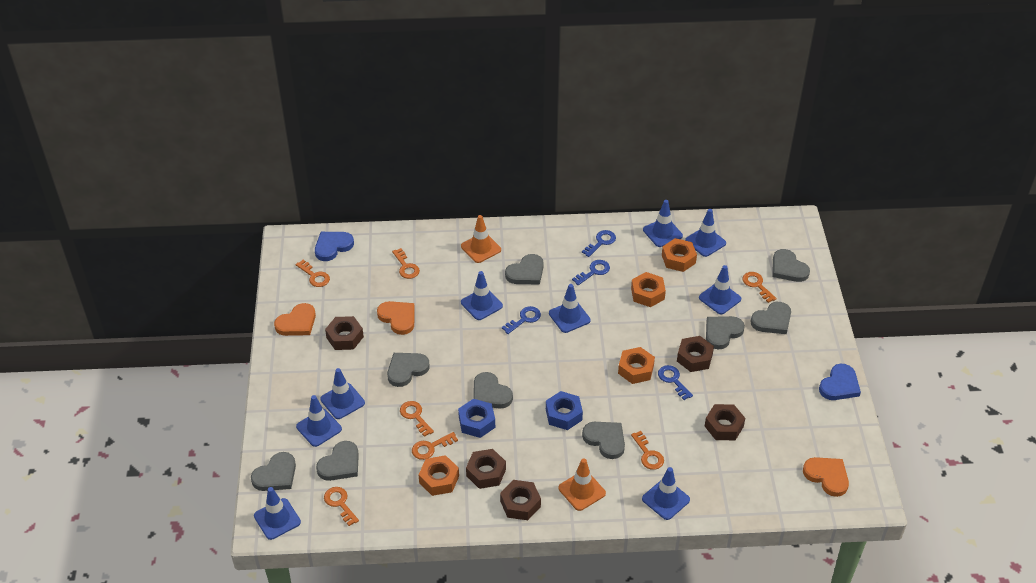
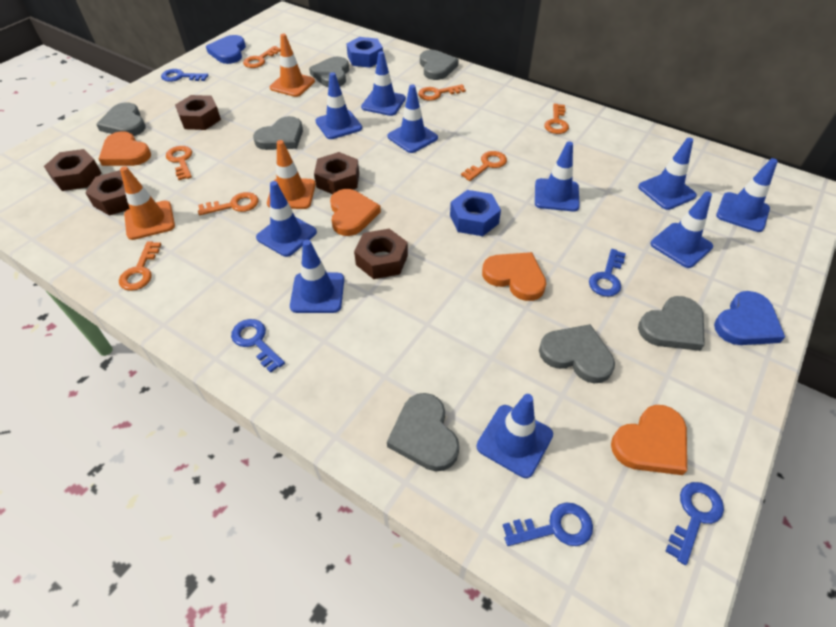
blue key: [502,306,541,334] [572,260,610,285] [582,230,616,257] [658,365,693,400] = 4 -> [161,69,208,82] [231,319,285,373] [503,502,593,546] [589,249,626,297] [665,482,724,565] = 5
blue traffic cone: [254,487,301,540] [296,395,342,447] [321,368,365,419] [461,271,503,320] [549,284,591,333] [642,467,690,520] [643,200,683,247] [685,209,726,257] [699,265,741,314] = 9 -> [256,181,317,257] [290,240,344,313] [315,72,362,139] [361,51,406,116] [388,85,438,153] [477,394,553,478] [535,141,580,211] [638,138,697,210] [650,191,713,268] [716,158,778,232] = 10
grey heart: [251,452,296,491] [316,441,359,481] [387,353,430,387] [473,372,513,408] [505,254,544,285] [582,422,625,459] [706,316,745,349] [750,302,791,334] [773,249,810,282] = 9 -> [96,102,146,136] [253,116,303,150] [309,57,349,87] [387,393,459,471] [420,50,459,80] [539,324,615,384] [638,296,705,351] = 7
orange heart: [274,303,316,336] [377,301,415,335] [803,457,849,497] = 3 -> [99,131,151,166] [330,189,381,236] [482,252,546,301] [611,405,687,475] = 4
orange nut: [419,455,459,496] [618,347,655,384] [631,272,666,307] [662,238,697,272] = 4 -> none = 0
orange traffic cone: [461,215,501,263] [558,458,606,511] = 2 -> [120,166,175,240] [267,140,316,209] [270,34,315,97] = 3

